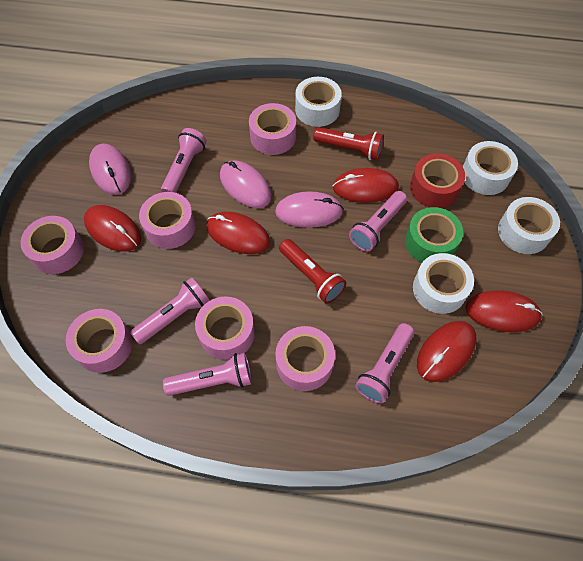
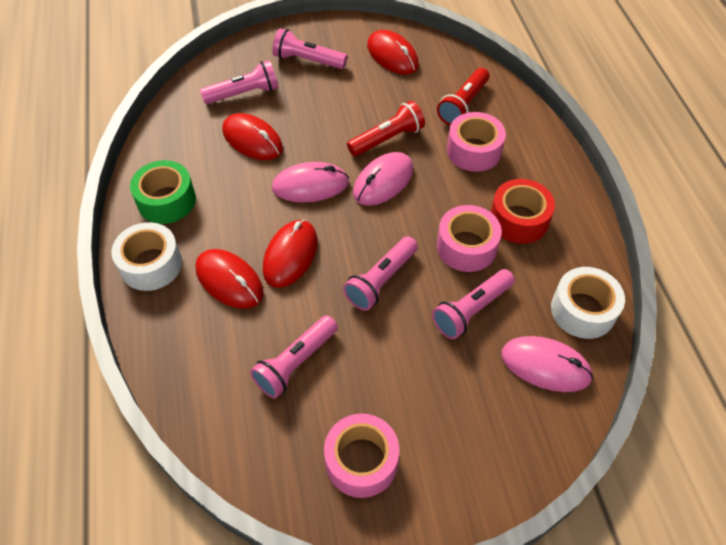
pink tape: [20,216,84,274] [66,309,132,373] [139,192,196,249] [195,297,255,360] [249,103,296,155] [275,326,335,391] = 6 -> [324,413,399,498] [437,205,502,272] [447,112,506,172] = 3
red mouse: [84,205,141,252] [206,212,270,254] [333,168,399,203] [417,321,476,382] [465,290,543,332] = 5 -> [196,249,264,309] [222,113,283,160] [263,220,318,288] [367,30,419,74] = 4
white tape: [295,77,342,127] [413,253,474,314] [463,141,518,195] [498,197,560,254] = 4 -> [111,222,182,291] [551,267,625,339] = 2

